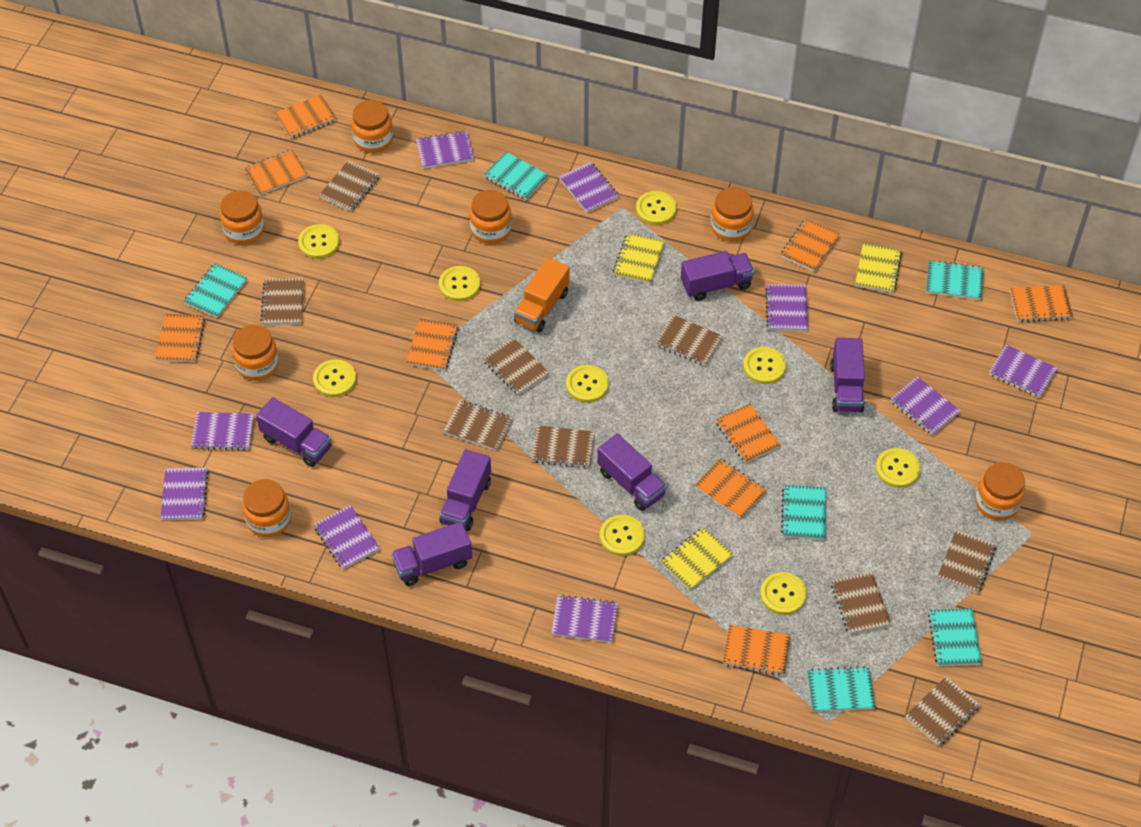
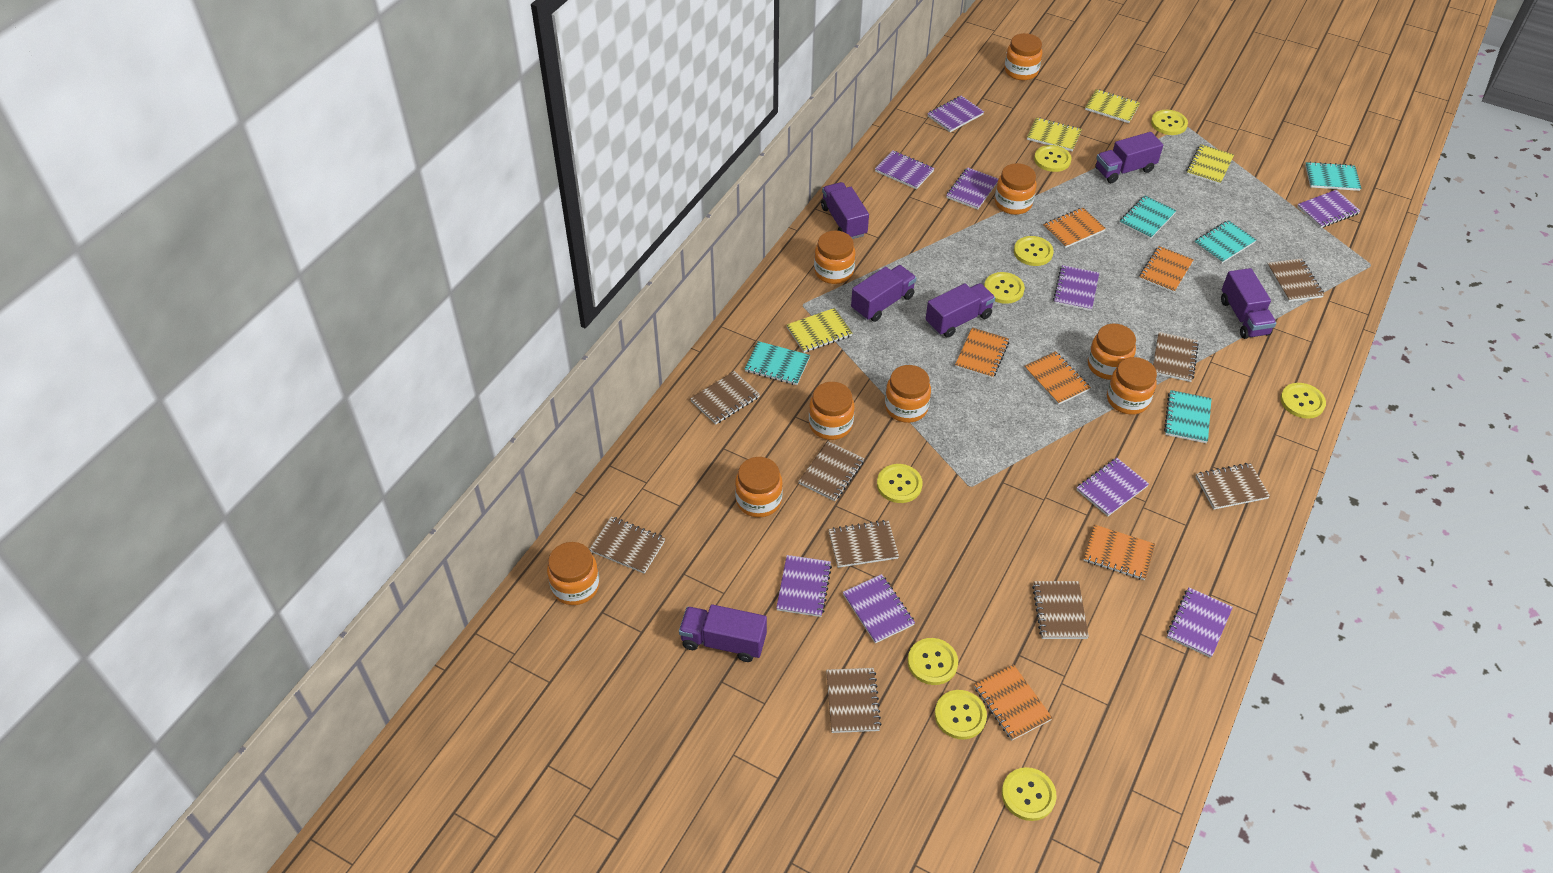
orange jar: [220,190,264,244] [232,325,279,381] [242,479,291,537] [351,100,393,153] [470,190,512,244] [711,187,754,242] [975,462,1025,520] = 7 -> [547,542,600,605] [735,457,783,517] [809,382,854,440] [814,231,855,284] [885,365,931,423] [995,163,1037,215] [1004,33,1042,80] [1088,324,1136,380] [1107,357,1157,415] = 9
orange notebook: [155,314,205,362] [244,150,308,195] [275,95,337,139] [406,318,459,371] [695,459,767,519] [716,403,781,463] [723,625,791,676] [781,219,839,272] [1010,285,1073,322] = 9 -> [955,327,1009,379] [974,664,1052,740] [1024,351,1091,405] [1043,208,1106,248] [1083,524,1155,580] [1139,246,1194,293] = 6
orange truck: [514,258,570,332] = 1 -> none = 0
turquoise notebook: [184,264,247,318] [484,152,548,200] [781,485,826,540] [807,666,875,712] [926,260,984,300] [928,608,982,666] = 6 -> [744,341,810,385] [1120,196,1176,239] [1164,390,1212,443] [1194,220,1256,264] [1305,162,1361,191] = 5
yellow notebook: [613,233,665,284] [660,527,733,591] [855,242,902,293] = 3 -> [787,308,853,353] [1027,117,1082,151] [1085,89,1140,123] [1186,144,1234,185] = 4

